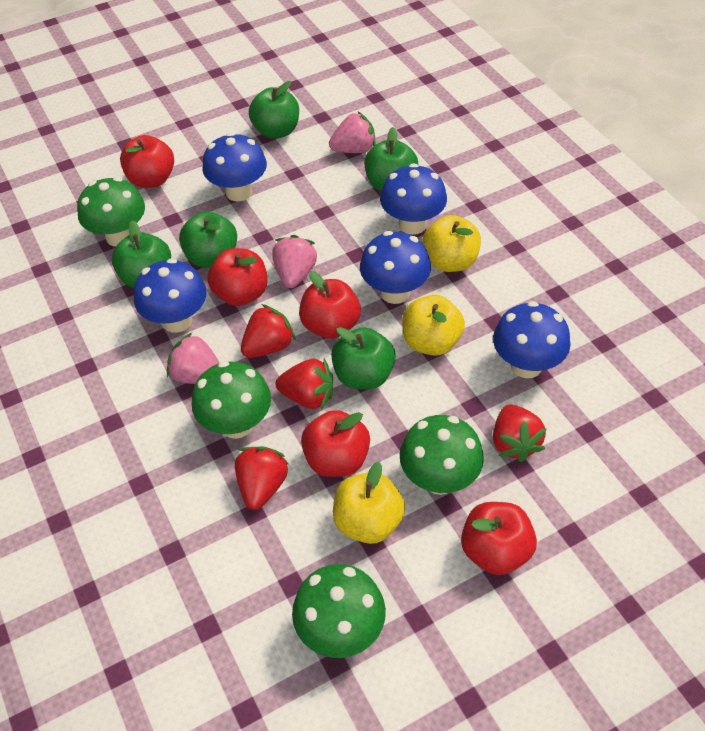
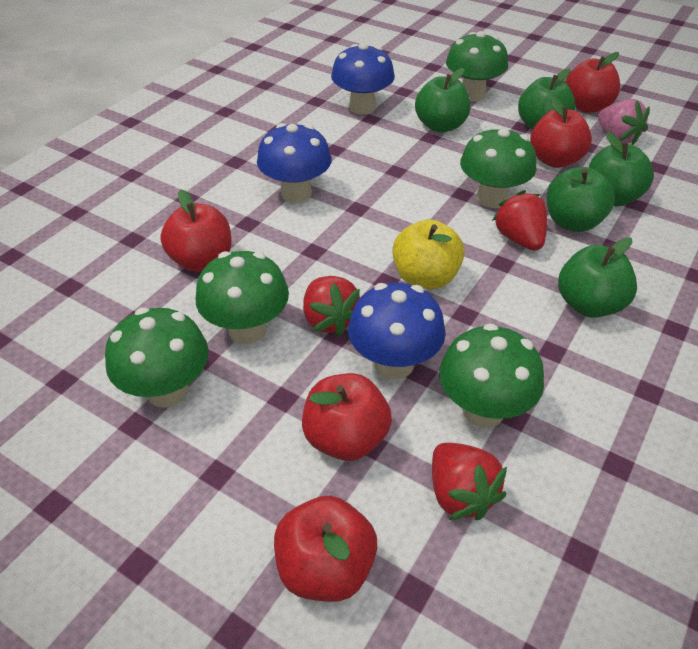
blue mushroom: [134,258,207,333] [203,132,267,202] [360,231,431,304] [380,163,447,235] [493,301,571,378] = 5 -> [257,123,331,203] [331,43,395,114] [348,283,446,379] = 3
green mushroom: [77,177,145,247] [192,361,271,439] [292,564,386,658] [400,415,484,495] = 4 -> [105,307,208,408] [196,251,289,344] [439,323,544,428] [446,31,508,101] [460,126,536,208] = 5
pink strawberry: [167,333,220,384] [272,235,317,288] [329,112,376,153] = 3 -> [598,99,650,145] = 1
red strawberry: [235,446,289,510] [241,304,296,358] [275,359,333,410] [493,405,547,462] = 4 -> [303,276,360,336] [432,443,507,520] [492,190,547,251] = 3
yellow apple: [333,462,405,544] [402,295,465,356] [423,215,481,272] = 3 -> [392,219,465,289] = 1

